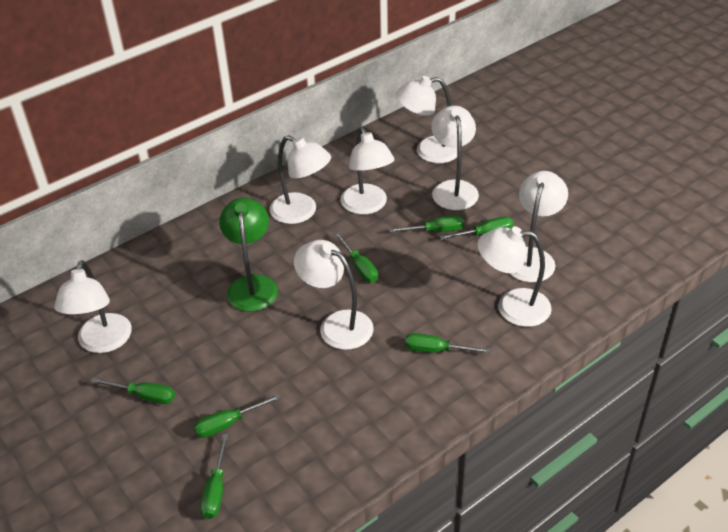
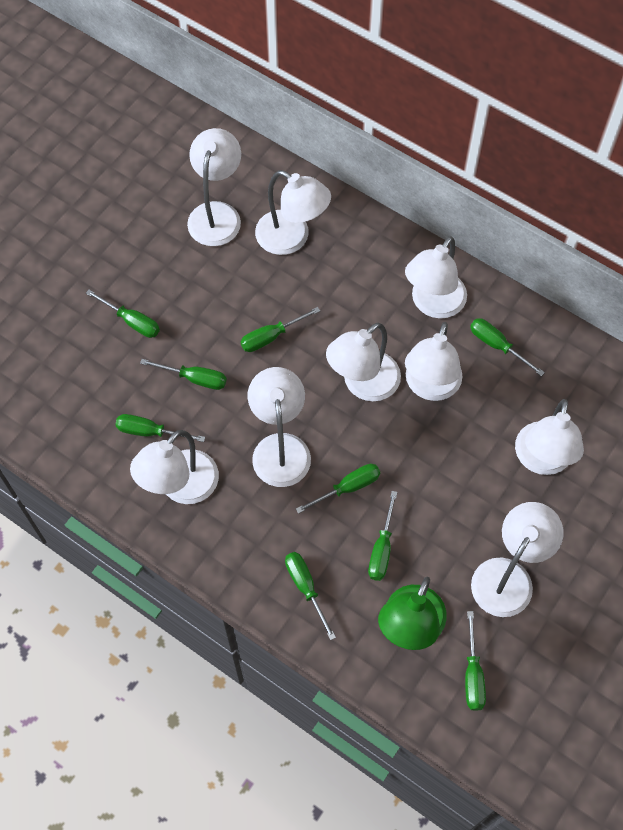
green screwdriver: [91,378,175,404] [194,394,280,438] [200,434,228,519] [335,232,378,283] [389,215,464,233] [405,333,491,353] [440,217,514,240] = 7 -> [86,290,160,338] [115,414,205,442] [140,359,227,390] [241,307,320,352] [285,552,336,640] [296,464,380,514] [368,491,397,581] [465,611,486,711] [470,318,545,376] = 9
white lamp: [54,260,132,353] [270,135,331,224] [294,240,374,350] [341,127,394,214] [395,76,457,163] [431,106,479,210] [478,226,552,327] [509,171,568,283] = 8 -> [130,430,219,504] [187,128,241,246] [248,367,311,487] [255,170,331,255] [326,323,401,401] [405,236,467,319] [405,322,463,401] [471,502,564,617] [515,399,584,475] = 9

